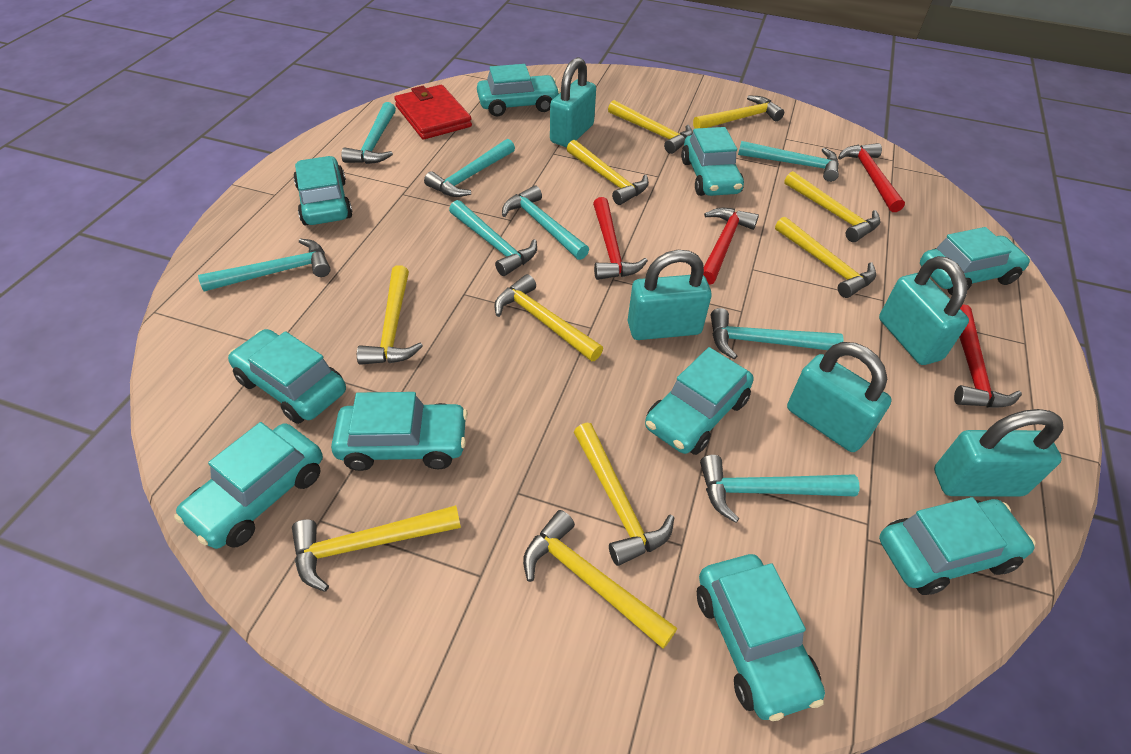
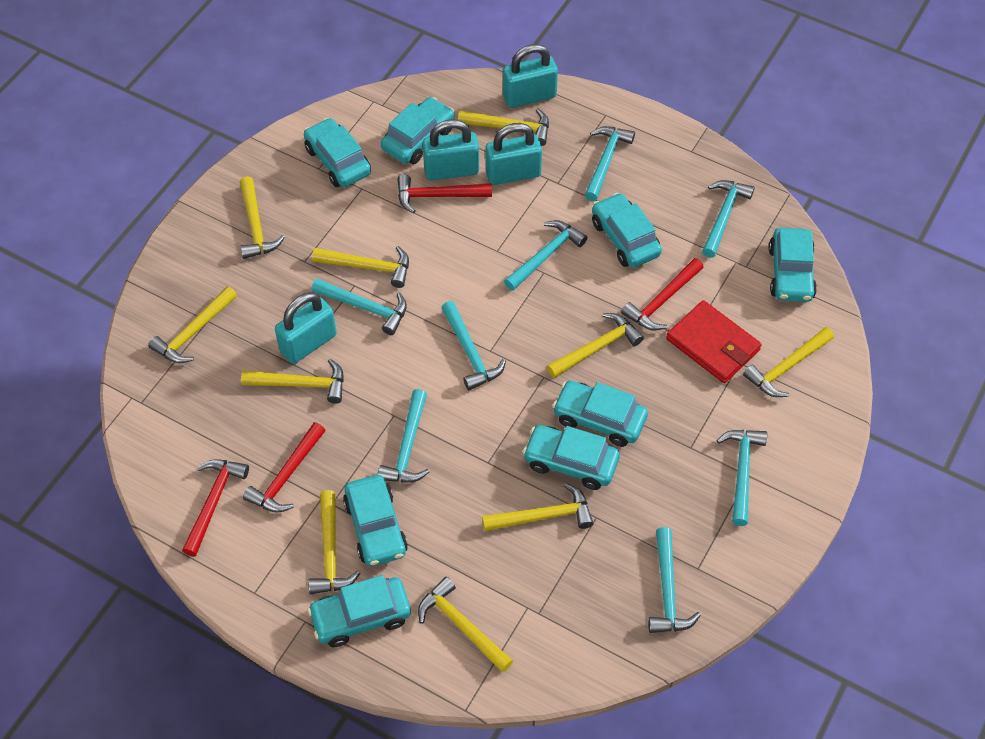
turquoise car: [174,422,323,549] [228,329,346,424] [293,156,353,225] [331,392,468,471] [477,64,560,116] [645,347,754,455] [681,127,744,196] [697,554,825,721] [879,497,1036,595] [920,227,1030,295] = 10 -> [304,118,371,187] [307,575,411,647] [343,475,408,566] [381,97,454,164] [523,425,620,490] [552,381,648,447] [592,193,662,267] [769,228,817,302] = 8
turquoise padlock: [550,57,596,147] [628,250,711,340] [787,342,892,452] [879,256,969,365] [934,409,1064,497] = 5 -> [275,292,337,364] [423,119,479,180] [485,123,542,185] [503,44,558,108] = 4

